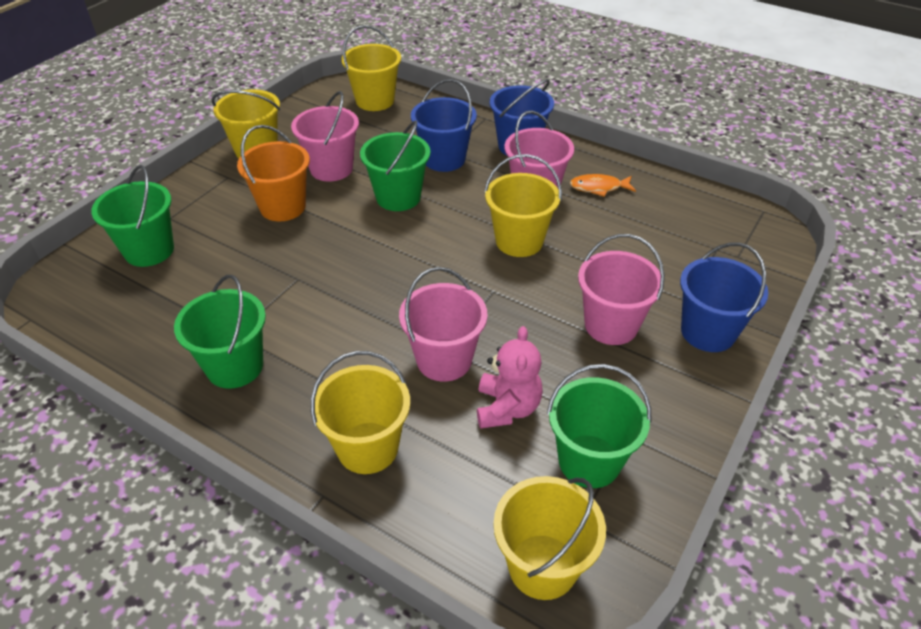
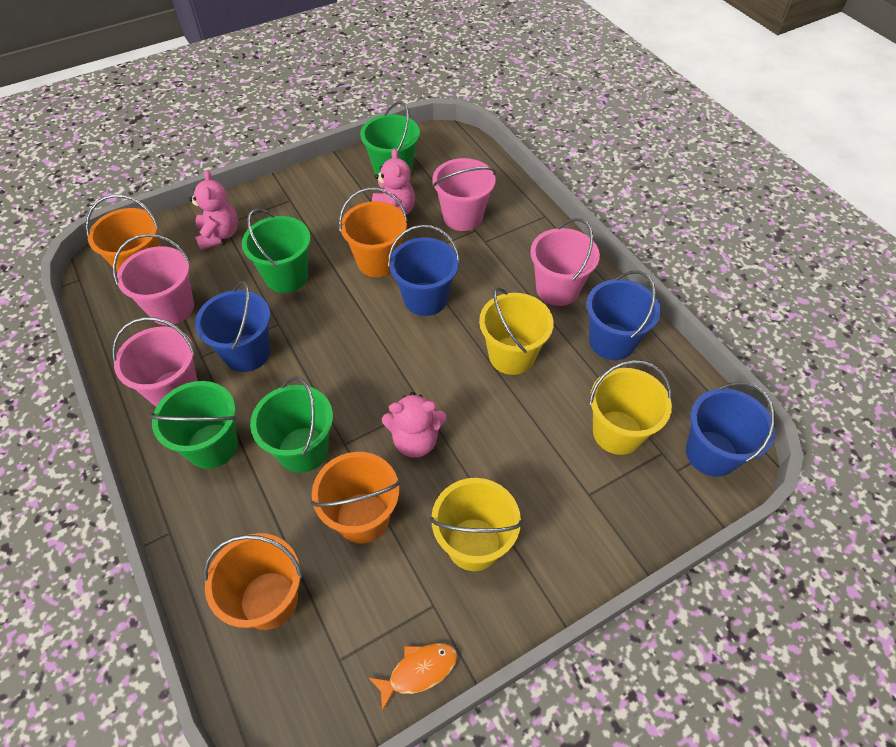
blue bucket: [411,79,477,172] [490,79,554,155] [680,243,768,352] = 3 -> [195,281,270,372] [388,225,460,316] [586,270,661,360] [686,382,775,477] = 4
orange bucket: [237,125,310,221] = 1 -> [86,194,160,273] [203,533,302,630] [311,452,400,544] [339,188,408,277] = 4
pink teddy bear: [477,326,543,429] = 1 -> [189,170,238,250] [372,149,415,215] [382,392,447,458] = 3
yellow bucket: [212,89,280,159] [311,351,410,474] [341,25,401,111] [484,154,562,257] [493,476,606,600] = 5 -> [430,478,523,571] [479,287,554,375] [589,360,672,455] = 3

